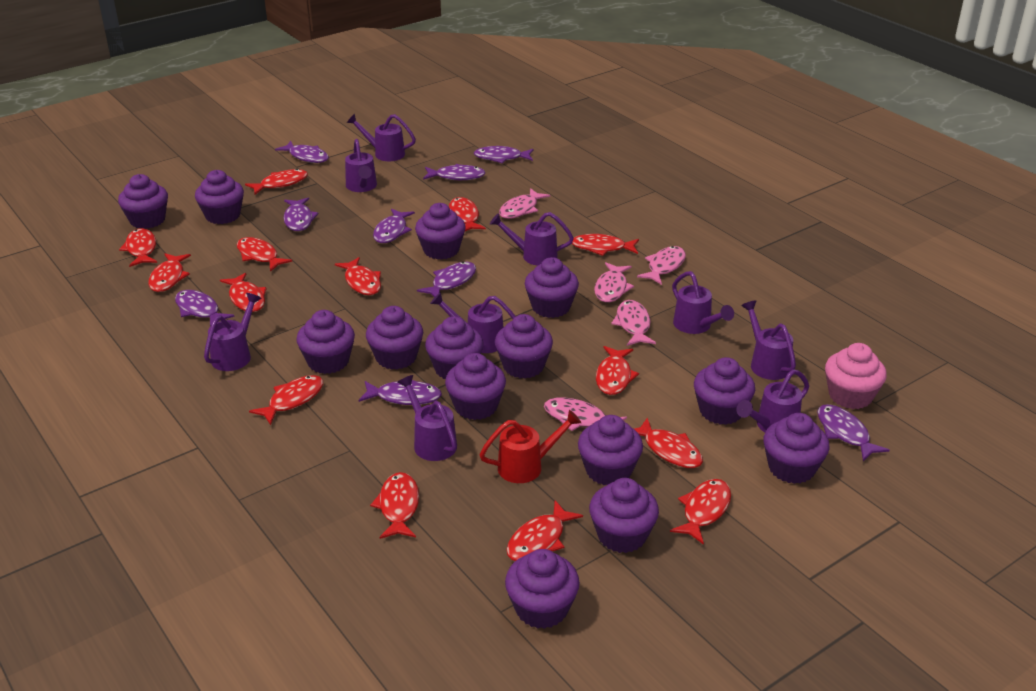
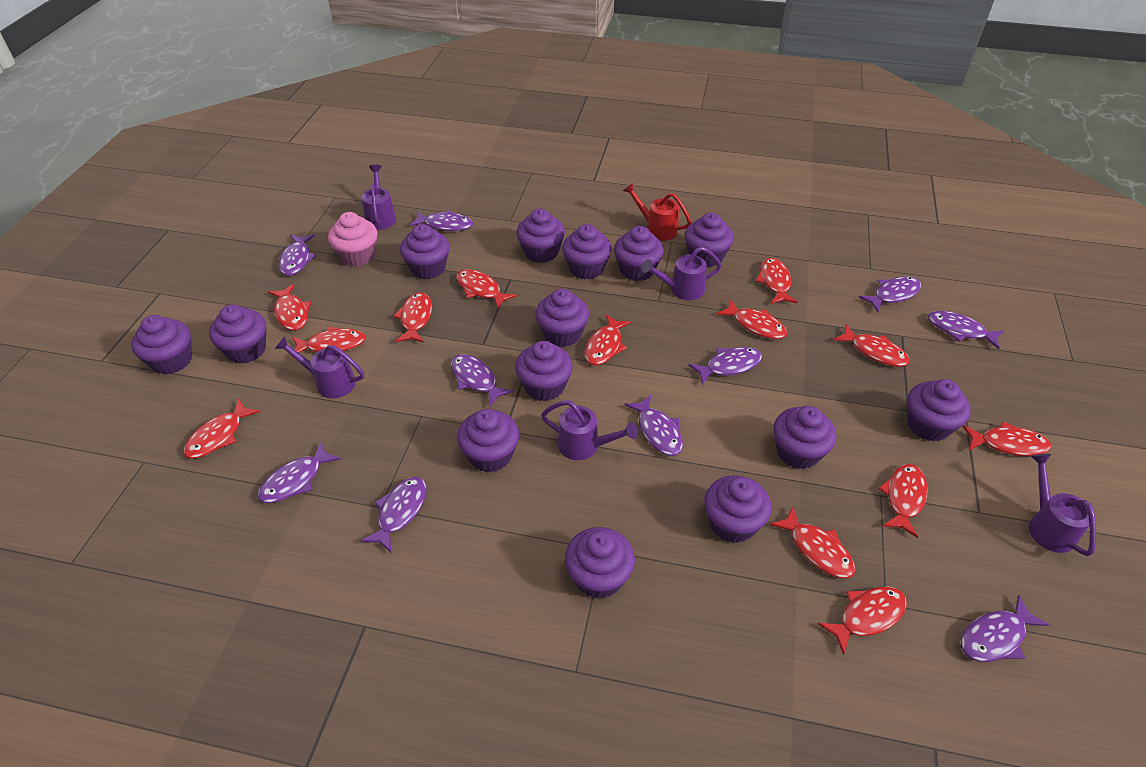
pink fish: [499,188,550,219] [544,397,627,431] [594,262,634,302] [611,300,656,346] [637,246,686,285] = 5 -> none = 0
purple fish: [175,290,235,327] [275,141,329,163] [283,198,319,231] [358,380,442,405] [373,209,415,243] [417,262,476,297] [423,164,486,180] [474,146,534,163] [817,404,890,461] = 9 -> [258,442,341,503] [278,234,316,276] [361,477,426,553] [409,210,473,231] [451,354,513,406] [624,395,683,456] [688,347,762,385] [859,276,921,312] [928,311,1004,349] [961,595,1049,662] = 10
purple watering can: [204,293,261,371] [345,139,377,192] [346,114,416,161] [397,375,457,461] [430,292,516,353] [490,212,574,266] [672,271,734,334] [737,369,809,432] [741,300,796,380] = 9 -> [275,336,364,398] [361,165,396,230] [541,400,638,460] [641,247,722,300] [1029,454,1096,556] = 5
red fish: [119,228,157,267] [148,253,191,292] [220,273,267,312] [237,237,292,272] [245,169,308,194] [249,375,323,425] [335,257,381,295] [370,472,419,539] [449,197,486,231] [506,500,583,561] [572,234,639,256] [596,346,639,395] [634,418,703,468] [670,479,731,545] = 14 -> [183,398,260,459] [268,284,311,331] [291,326,366,357] [393,292,432,343] [456,269,517,309] [584,314,631,365] [716,300,787,339] [756,258,798,304] [770,507,855,578] [818,587,907,655] [833,324,910,367] [878,464,928,538] [962,421,1051,456] = 13

